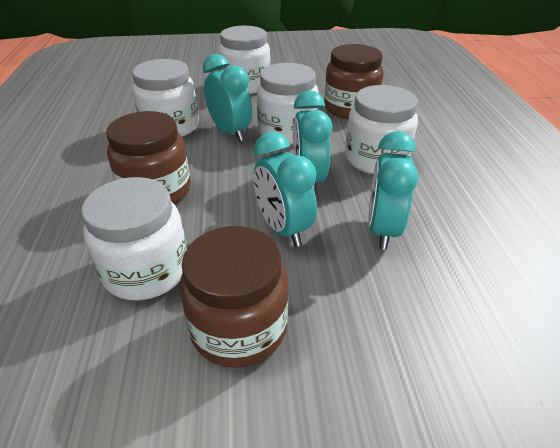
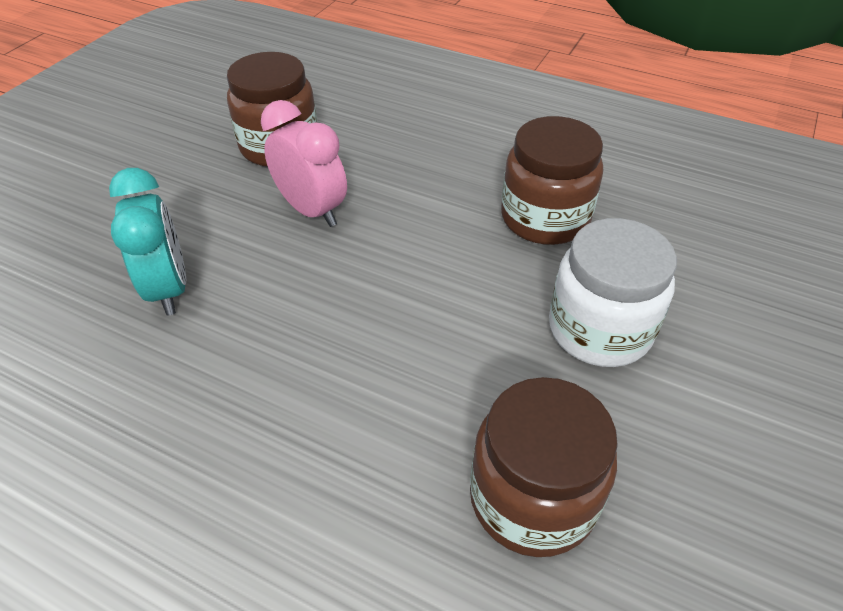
pink clock: none = 0 -> [261,100,347,227] = 1
turquoise clock: [203,54,252,142] [254,132,317,247] [293,91,332,194] [368,131,418,250] = 4 -> [109,168,186,316] = 1
white jar: [82,177,187,300] [132,59,199,137] [218,26,271,94] [257,63,319,144] [345,85,418,174] = 5 -> [549,218,677,367] = 1

